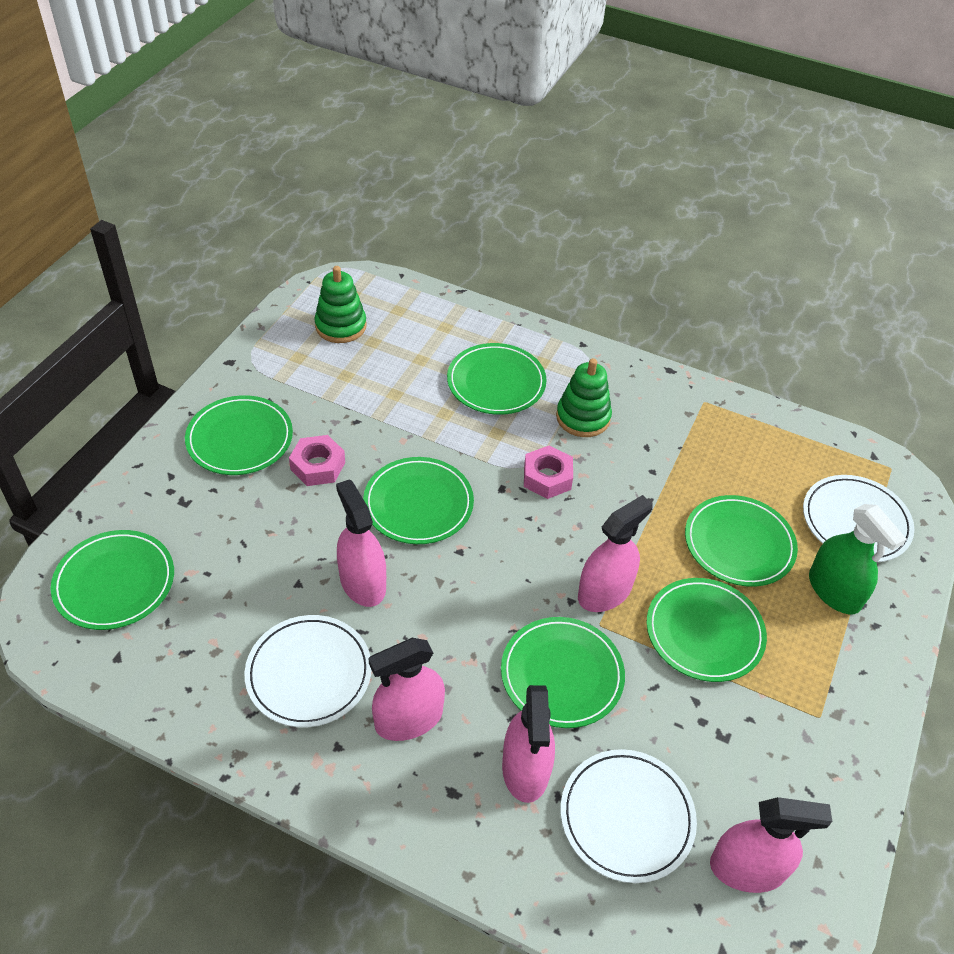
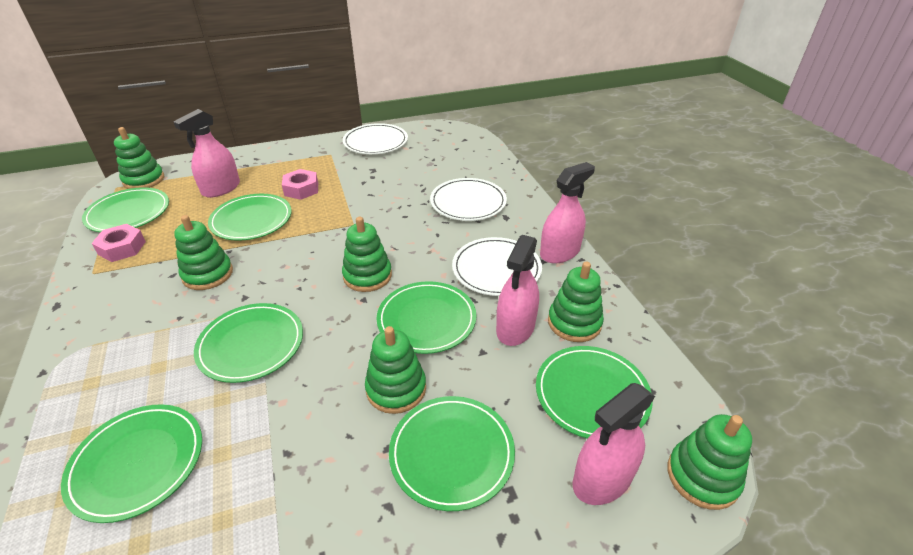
green spray bottle: [809,504,906,614] = 1 -> none = 0
green stacking toy: [314,266,366,343] [556,358,612,437] = 2 -> [114,127,164,189] [174,215,233,290] [342,217,392,292] [365,326,426,414] [548,262,604,342] [667,414,752,510] = 6
pink spray bottle: [336,479,386,607] [369,638,445,741] [502,685,555,803] [578,495,653,612] [710,797,832,893] = 5 -> [173,109,240,198] [496,235,539,346] [540,162,595,264] [573,383,655,505] = 4

